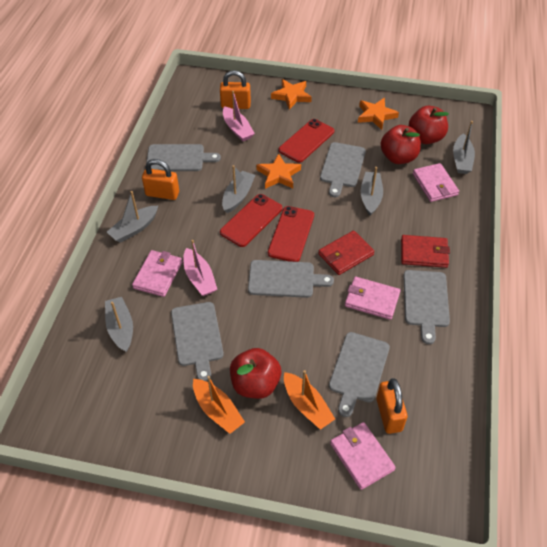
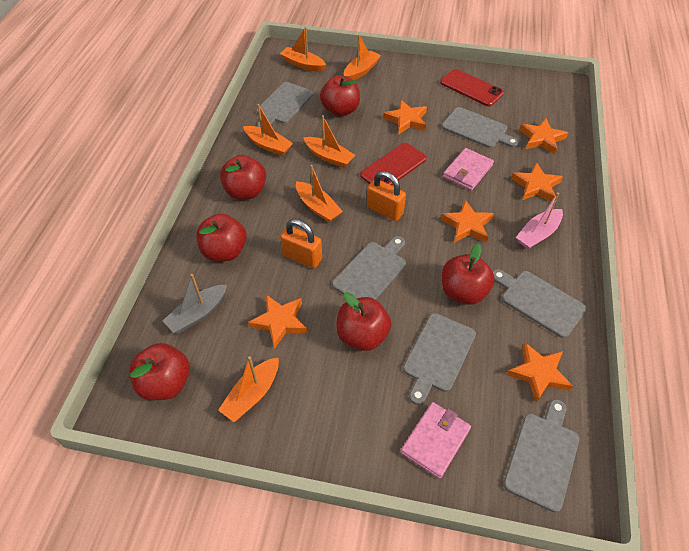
grey boat: [105,297,133,352] [107,191,158,243] [222,165,255,213] [361,167,383,216] [453,121,475,174] = 5 -> [163,274,227,333] = 1
orange boat: [193,376,245,434] [284,370,335,430] = 2 -> [218,356,279,422] [243,104,293,156] [280,27,326,72] [296,165,343,222] [303,115,355,168] [344,34,381,80] = 6
orange padlock: [142,159,179,200] [220,70,251,109] [376,378,408,434] = 3 -> [280,219,322,268] [367,171,406,221] = 2
orange star: [256,154,301,189] [271,79,312,110] [358,98,399,130] = 3 -> [248,295,307,349] [383,100,427,135] [441,200,494,243] [507,342,573,403] [511,162,563,202] [520,118,568,155] = 6
pink boat: [183,240,217,296] [223,91,255,141] = 2 -> [516,192,563,249] = 1
pink wallet: [132,250,182,297] [330,422,396,490] [345,276,400,320] [413,163,459,202] = 4 -> [401,402,471,479] [443,148,494,191] = 2
red apple: [230,348,281,399] [380,125,421,164] [409,106,449,144] = 3 -> [130,343,190,400] [196,214,247,261] [220,155,266,200] [320,75,360,116] [336,292,391,351] [442,243,495,305] = 6
red phone: [220,194,282,247] [268,206,314,262] [278,119,334,163] = 3 -> [360,143,427,186] [440,69,504,107] = 2
red wallet: [318,230,375,275] [401,235,450,268] = 2 -> none = 0

